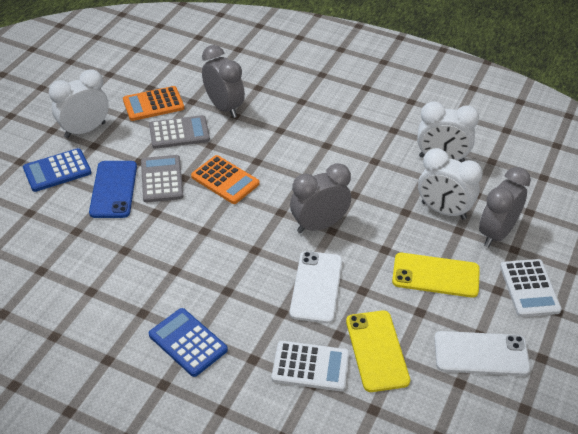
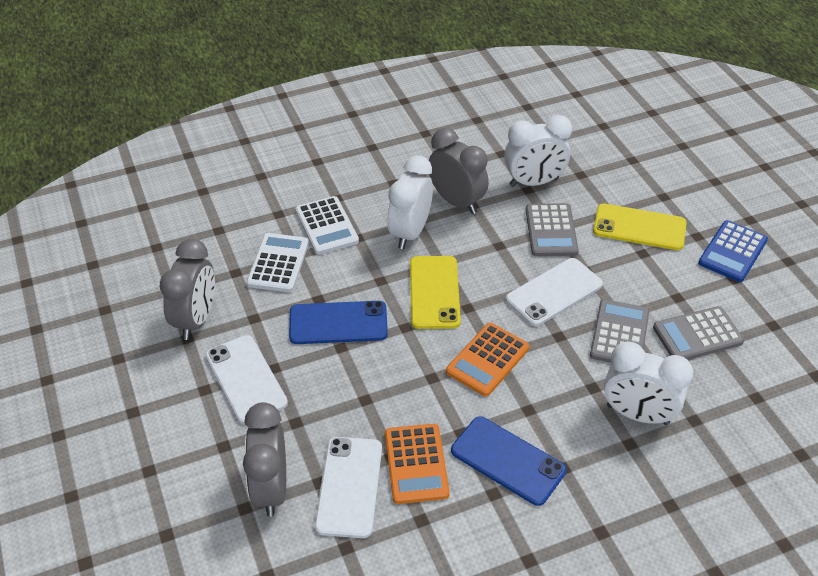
blue calculator: [23,148,91,192] [149,308,228,377] = 2 -> [698,220,768,282] = 1
blue phone: [89,161,137,218] = 1 -> [289,301,388,344] [451,416,567,506] = 2
grey calculator: [141,155,183,202] [149,115,210,149] = 2 -> [526,203,579,256] [590,299,649,363] [653,306,744,360] = 3
white phone: [290,251,342,324] [434,331,530,376] = 2 -> [205,335,288,424] [315,437,382,538] [506,258,603,326] = 3

